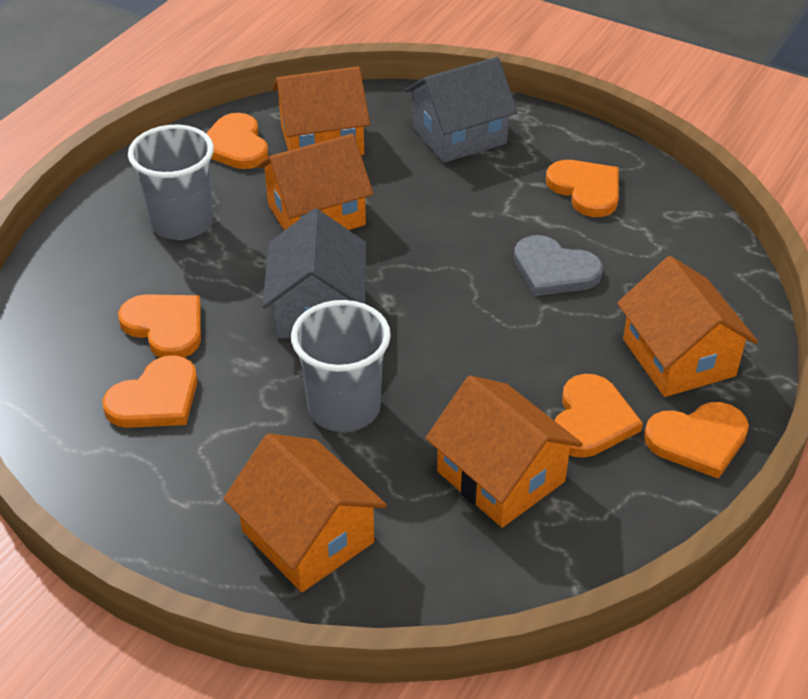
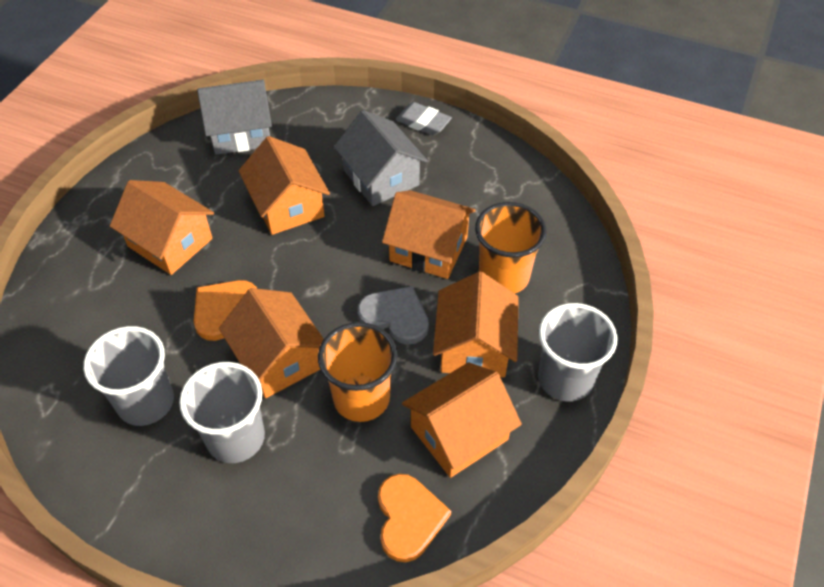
grey cup: [128,125,214,240] [291,300,391,432] = 2 -> [83,326,174,426] [179,362,265,463] [538,303,618,401] = 3
grey eraser: none = 0 -> [395,102,452,136] = 1
orange cup: none = 0 -> [318,322,397,422] [475,202,547,293] = 2
orange heart: [103,355,197,428] [118,294,201,358] [206,113,268,169] [546,160,619,217] [554,374,643,458] [644,402,749,479] = 6 -> [194,280,257,341] [378,474,451,562] = 2
orange house: [223,433,387,592] [257,134,373,231] [272,66,370,155] [425,375,583,528] [617,256,758,397] = 5 -> [110,180,214,275] [219,288,324,398] [239,136,330,235] [382,190,476,279] [402,362,522,478] [433,272,519,378] = 6

